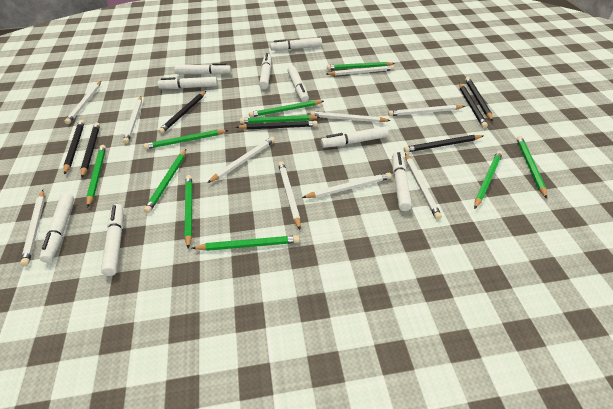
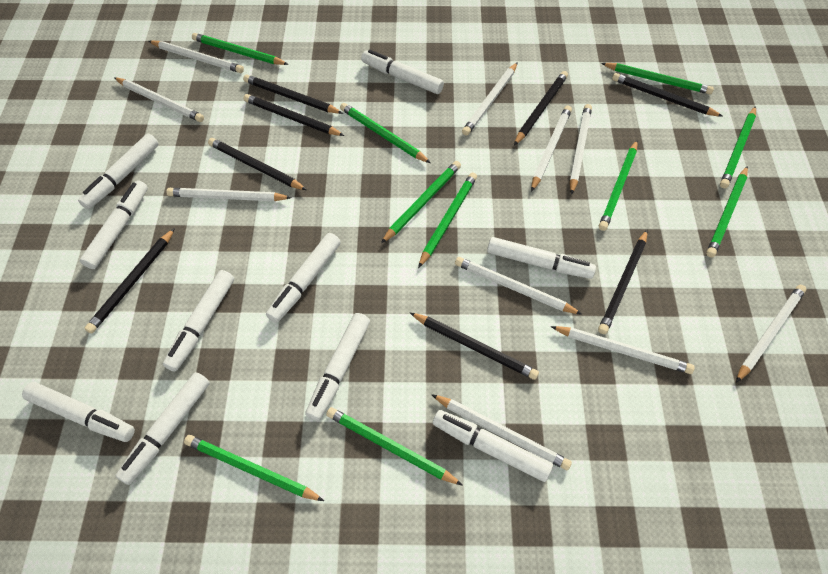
black pencil: [63,120,85,175] [81,122,100,178] [158,91,206,134] [236,121,318,130] [404,135,483,153] [459,83,488,128] [465,77,493,121] = 7 -> [84,228,175,333] [208,138,307,190] [243,74,343,114] [243,94,345,136] [410,313,539,380] [514,71,568,145] [598,230,647,334] [612,73,723,117] = 8
white marker: [39,193,74,263] [101,204,123,276] [158,77,218,89] [174,63,231,75] [259,53,272,89] [270,38,322,51] [287,66,309,102] [321,126,389,148] [392,152,412,211] = 9 -> [22,382,135,442] [78,134,159,209] [80,180,148,269] [116,372,210,485] [163,270,234,372] [266,233,341,323] [305,313,370,421] [361,50,444,94] [433,410,553,482] [487,237,596,279] = 10

